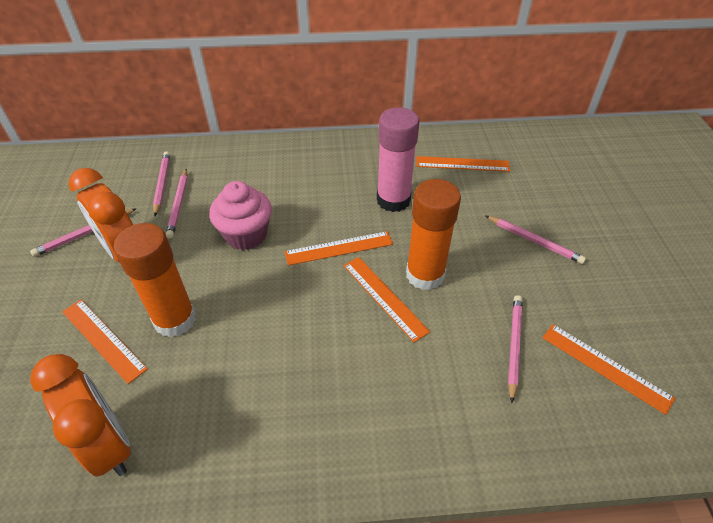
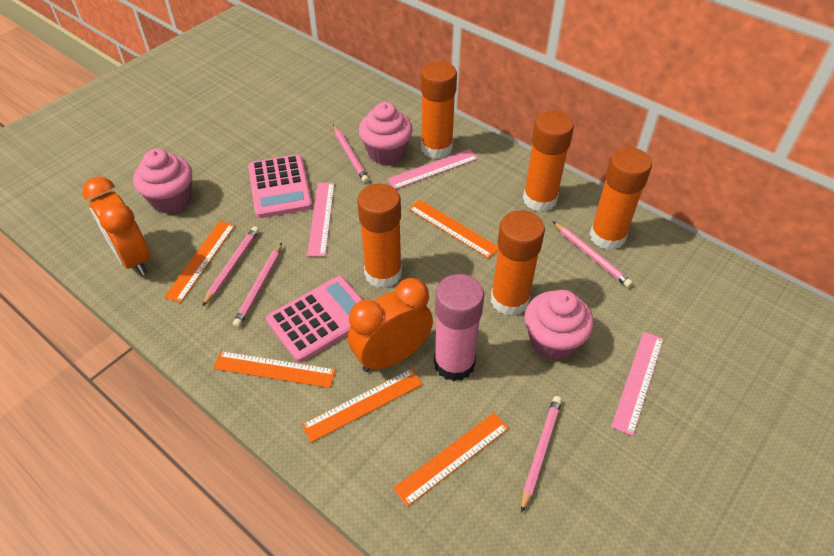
orange glue stick: [113,223,196,337] [406,179,461,290] = 2 -> [357,184,402,288] [421,61,457,159] [491,210,545,316] [523,111,574,212] [589,147,652,250] = 5
pink calculator: none = 0 -> [248,154,313,218] [266,276,363,362] = 2
pink cupcake: [209,181,272,250] = 1 -> [133,149,192,214] [359,102,413,165] [524,290,594,361] = 3
pink ruler: none = 0 -> [307,183,335,257] [387,149,478,189] [611,332,664,436] = 3

